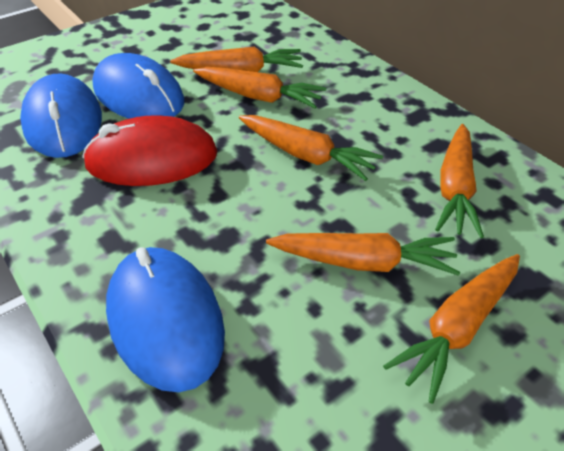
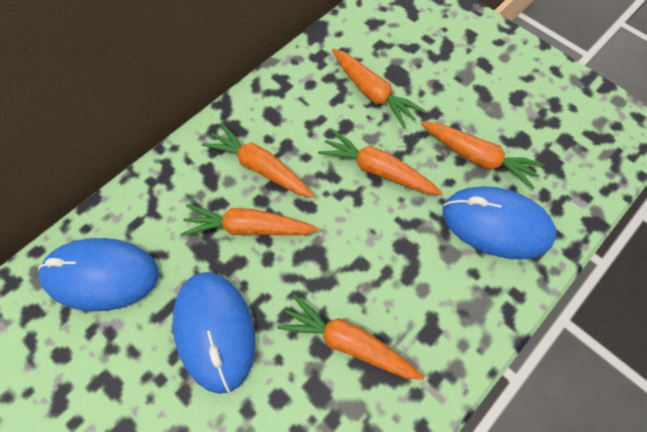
red mouse: [82,115,217,186] = 1 -> none = 0

